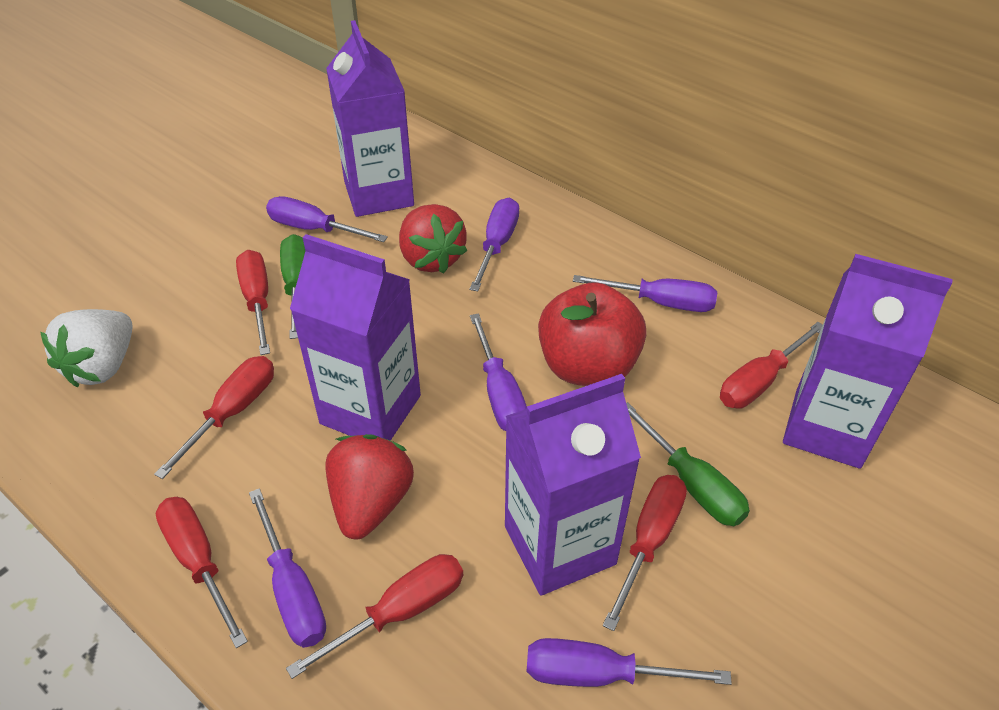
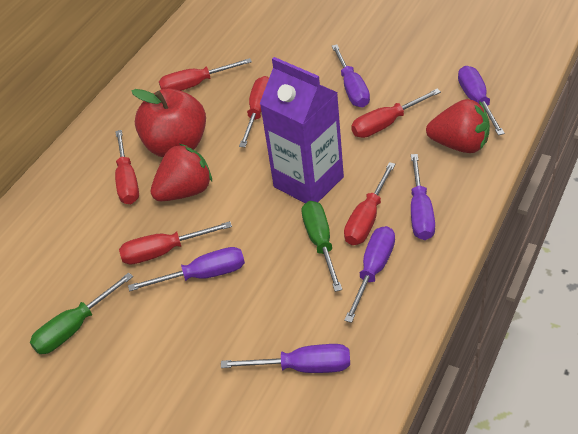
purple carton: [290,234,421,441] [326,20,414,217] [505,374,641,596] [783,254,953,469] = 4 -> [260,57,344,203] = 1
white strawberry: [40,309,132,387] = 1 -> none = 0

